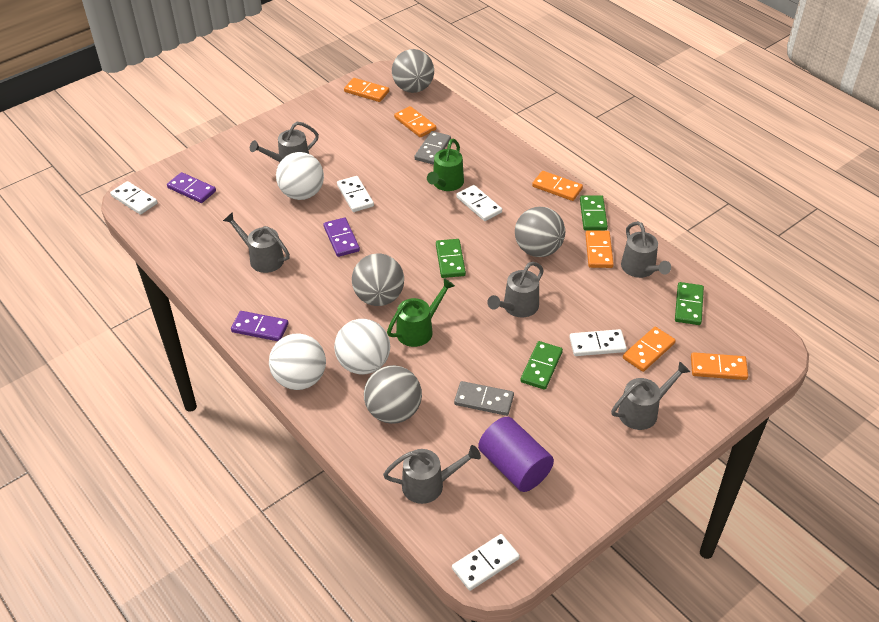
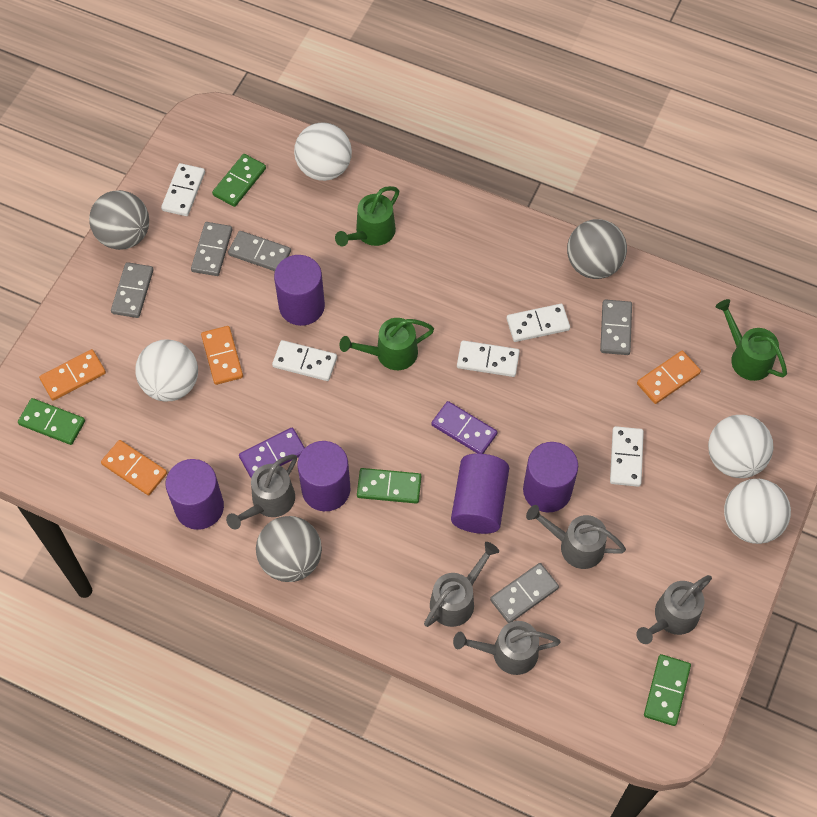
green watering can: [387,278,455,347] [427,139,464,191] = 2 -> [335,186,399,246] [339,318,434,370] [716,299,787,381] = 3
grey ball: [352,253,404,306] [364,365,422,424] [392,49,434,93] [515,207,565,257] = 4 -> [89,190,149,250] [256,516,322,582] [567,219,627,279] = 3
grey domino: [414,131,451,165] [454,381,514,416] = 2 -> [111,262,154,318] [191,222,232,276] [228,231,291,271] [490,563,559,623] [600,299,632,355] = 5
grey watering can: [223,212,290,273] [250,122,319,162] [383,445,481,504] [487,262,544,318] [611,361,690,430] [621,221,671,278] = 6 -> [226,454,297,530] [424,542,499,627] [453,621,561,675] [526,505,626,569] [636,575,712,644] = 5
orange domino: [344,78,389,102] [394,106,436,137] [532,171,583,201] [585,230,614,268] [623,327,676,372] [691,352,748,380] = 6 -> [39,349,106,401] [101,440,167,496] [201,326,243,385] [637,351,701,404] = 4
purple cylinder: [478,417,554,492] = 1 -> [166,459,224,530] [274,255,325,326] [298,441,350,511] [451,453,509,534] [523,442,578,512] = 5
purple domino: [167,172,216,203] [231,311,288,341] [323,218,360,257] = 3 -> [239,428,305,478] [431,401,498,454] = 2
white ball: [269,334,326,390] [276,152,324,200] [334,319,390,374] = 3 -> [135,339,198,401] [294,122,352,181] [708,415,773,478] [724,479,791,544] = 4

